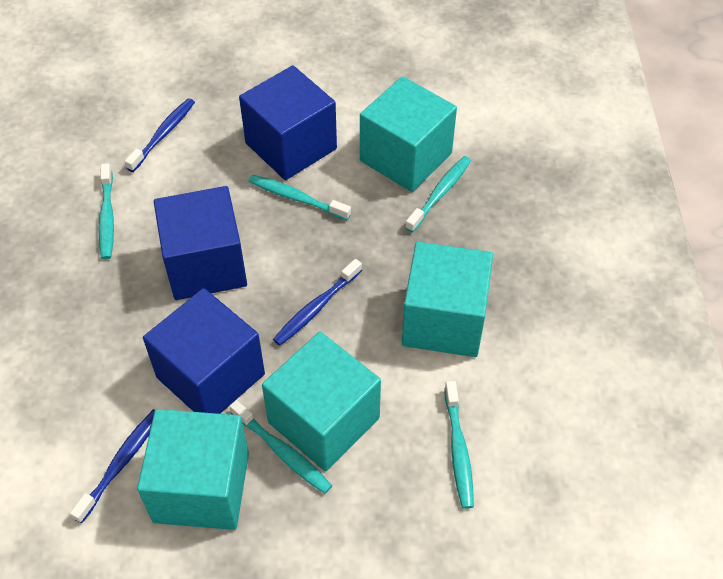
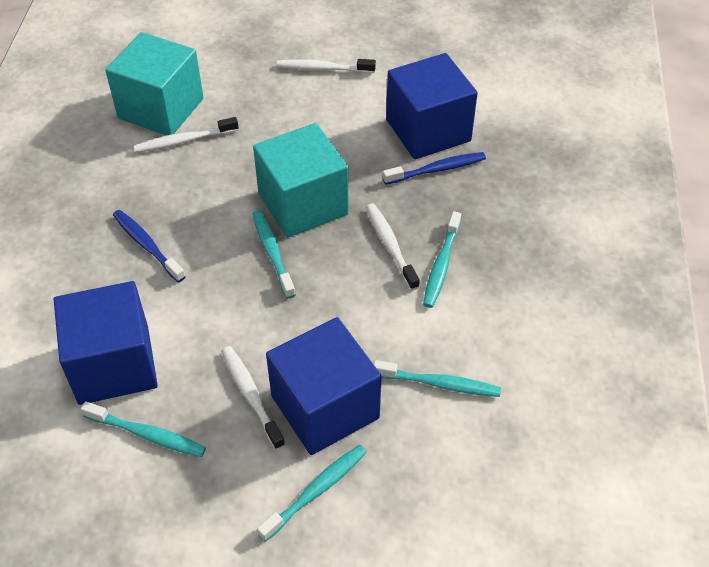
blue toothbrush: [70,409,155,524] [125,98,195,172] [273,259,362,346] = 3 -> [113,210,186,282] [383,152,486,185] = 2
turquoise cube: [137,409,249,530] [262,332,381,471] [360,76,457,192] [402,242,493,357] = 4 -> [105,32,204,136] [253,123,349,238] = 2
white toothbrush: none = 0 -> [134,117,239,153] [221,346,285,450] [277,59,376,73] [366,204,420,290] = 4

